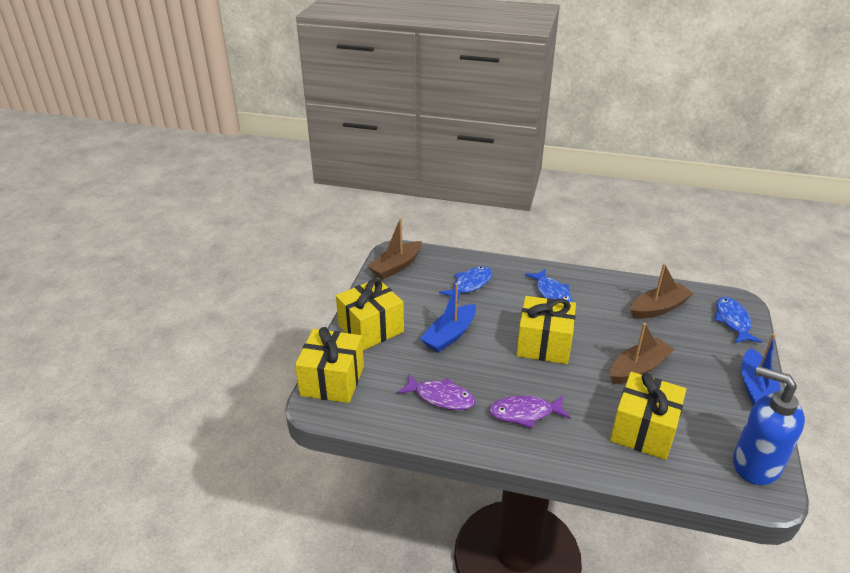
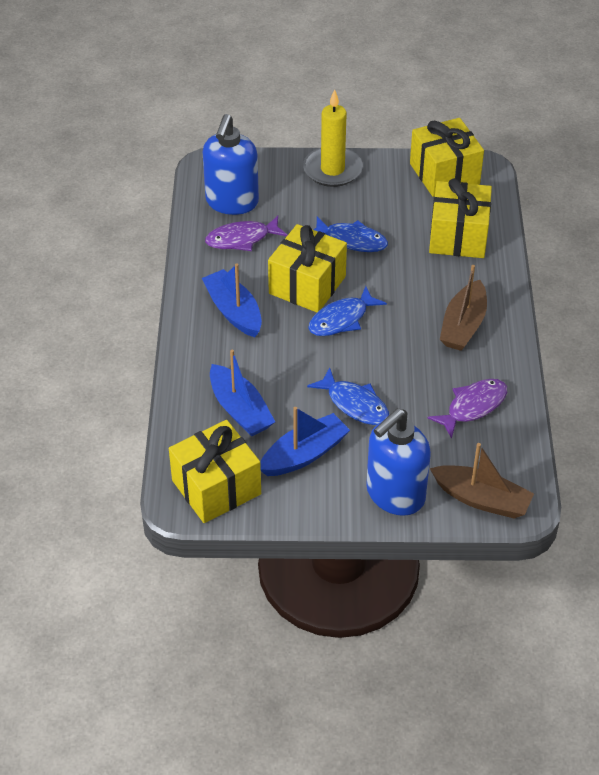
blue boat: [420,283,476,352] [741,334,781,406] = 2 -> [202,264,262,337] [210,350,275,436] [260,407,350,476] = 3
blue soap dispenser: [733,366,805,485] = 1 -> [203,114,259,215] [366,408,431,516] = 2
brown boat: [367,218,422,279] [610,323,674,384] [630,263,694,319] = 3 -> [430,443,534,519] [440,265,487,351] = 2
yellow candle: none = 0 -> [303,89,363,187] = 1

